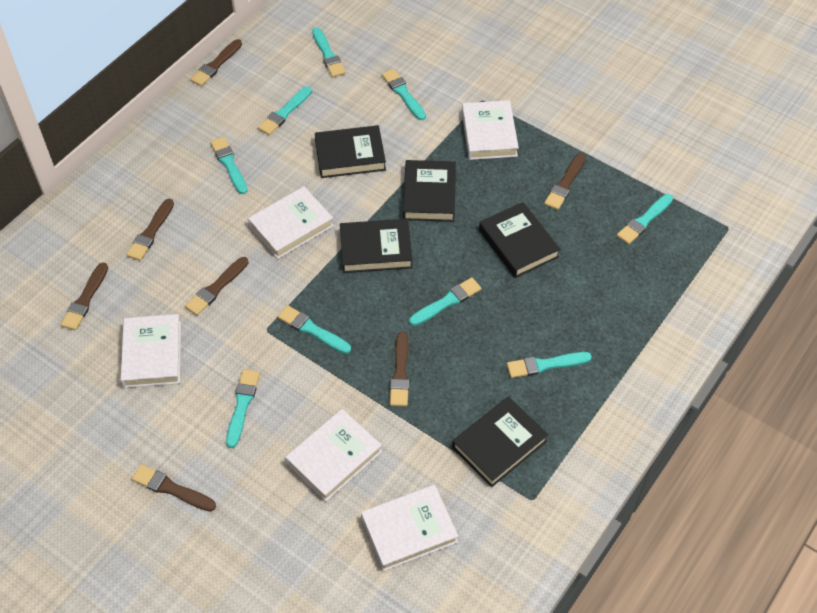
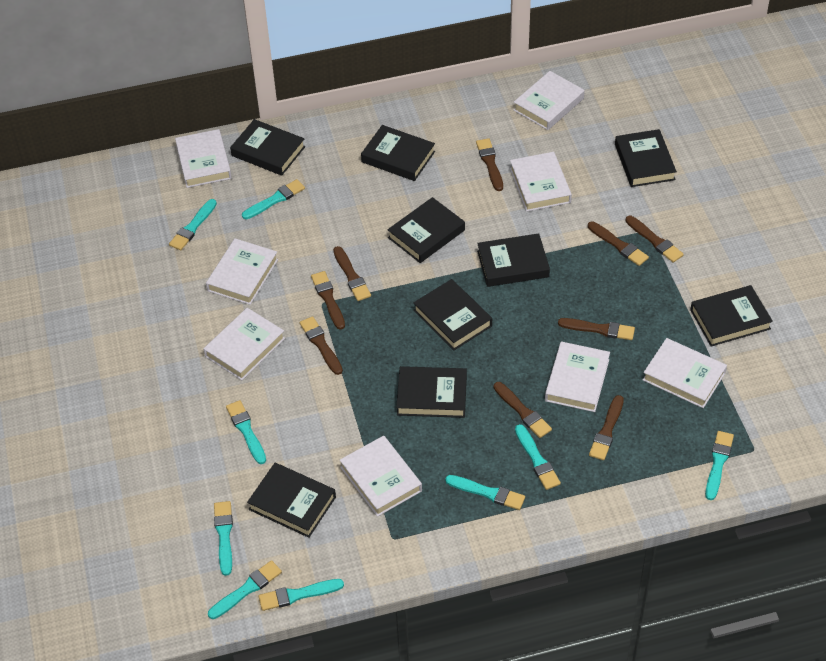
black book: [315,125,386,178] [340,219,413,273] [403,160,456,222] [452,396,549,487] [479,202,560,278] = 5 -> [230,119,305,176] [247,463,336,538] [361,125,435,181] [387,197,465,263] [396,366,467,418] [413,279,492,350] [477,233,550,287] [615,129,677,187] [690,285,773,346] = 9
brown brush: [61,262,108,330] [126,199,174,261] [132,464,216,512] [185,257,249,315] [190,39,242,86] [390,332,409,406] [544,154,585,210] = 7 -> [300,316,343,375] [311,271,345,330] [333,246,371,301] [476,138,503,191] [494,382,552,438] [558,318,635,340] [588,221,649,266] [589,395,624,460] [625,216,684,263] = 9
white book: [120,314,181,388] [248,186,334,259] [285,409,382,501] [361,485,459,571] [462,100,519,160] = 5 -> [175,129,232,188] [204,308,285,380] [206,238,278,305] [340,436,422,517] [510,152,572,212] [513,71,585,130] [545,341,610,412] [643,338,727,408] = 8

